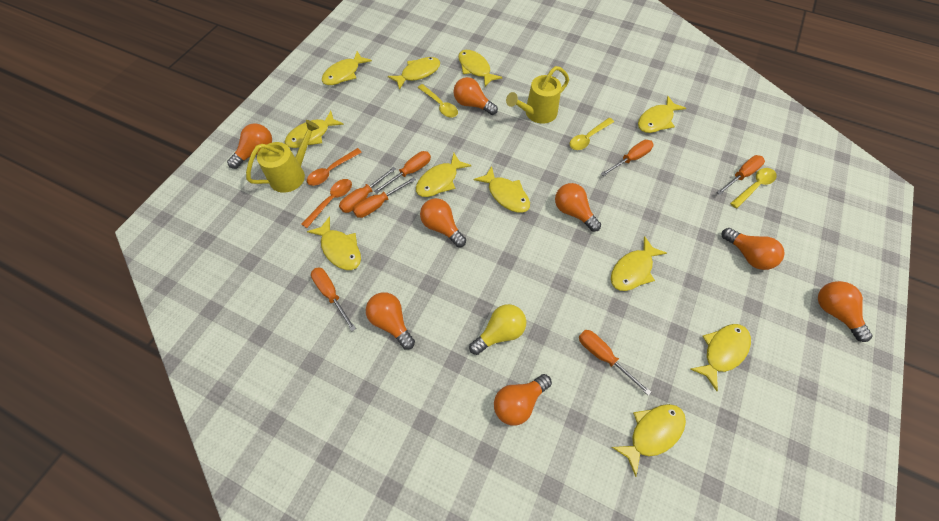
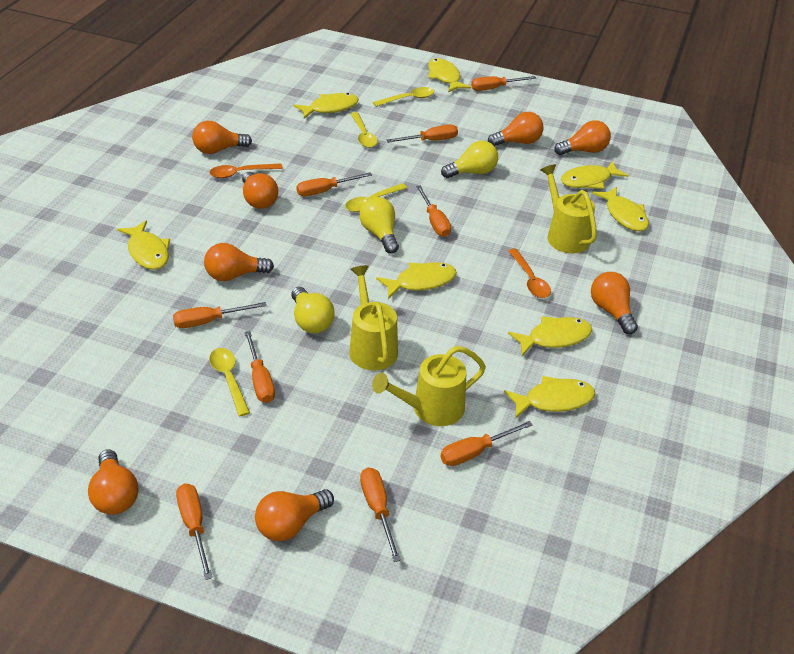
orange screwdriver: [311,267,356,331] [339,167,396,213] [353,177,416,218] [374,151,431,194] [579,330,651,396] [601,140,654,176] [717,155,765,195] = 7 -> [173,302,267,328] [176,484,212,580] [245,331,275,403] [296,173,372,196] [360,467,401,562] [387,125,458,143] [416,185,451,237] [440,421,533,466] [471,76,536,91] = 9
yellow fish: [285,111,344,148] [307,217,361,270] [322,51,372,85] [388,57,440,90] [416,153,472,197] [458,50,503,87] [474,166,530,213] [611,236,667,291] [612,404,686,477] [638,96,686,133] [690,324,751,391] = 11 -> [117,220,170,270] [294,93,359,119] [376,262,457,299] [428,58,471,92] [504,376,595,418] [508,316,592,356] [561,161,629,189] [592,187,649,231] = 8
yellow light bulb: [469,304,526,355] = 1 -> [291,287,335,333] [359,197,399,254] [441,141,498,178] = 3
yellow spoon: [418,84,458,118] [570,118,614,150] [730,168,777,208] = 3 -> [209,348,250,416] [345,183,407,212] [351,112,378,148] [373,87,434,107] = 4
yellow watering can: [246,120,319,193] [506,66,569,124] = 2 -> [349,265,398,370] [372,346,486,426] [540,164,597,253] = 3

